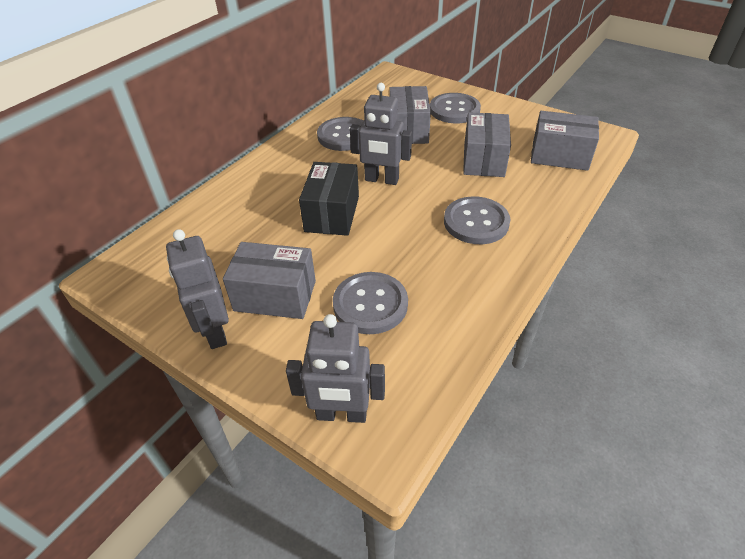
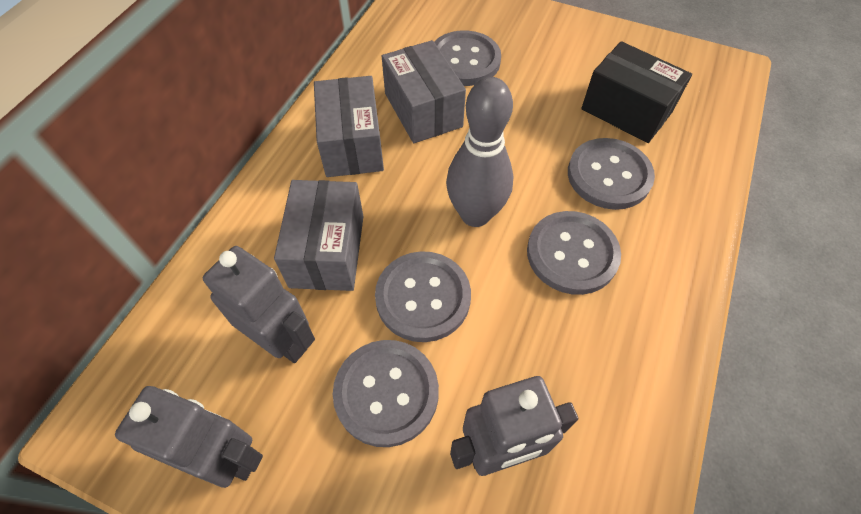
grey bowling pin: none = 0 -> [446,77,513,227] = 1
grey box: [223,242,316,319] [389,86,431,144] [463,112,511,177] [531,111,599,171] = 4 -> [274,180,364,291] [314,76,384,177] [382,40,466,143] = 3
grey button: [317,117,363,151] [333,272,408,334] [430,93,481,123] [444,196,510,244] = 4 -> [333,340,439,447] [375,251,471,342] [434,30,501,86] [527,211,621,295] [568,138,655,210] = 5

